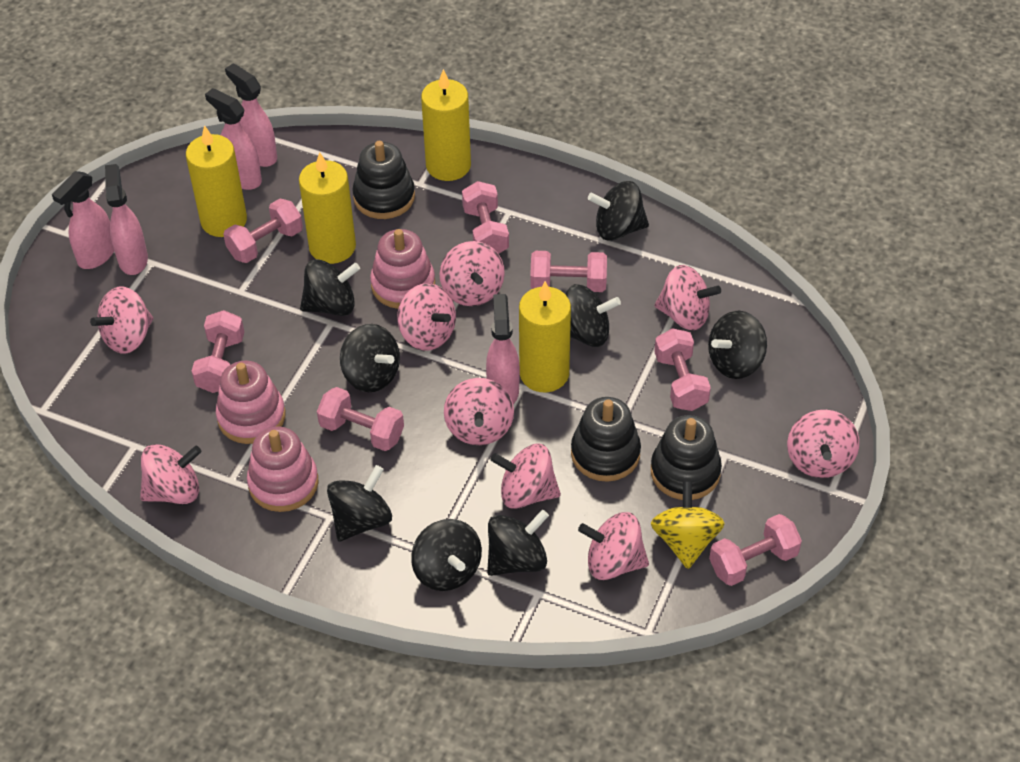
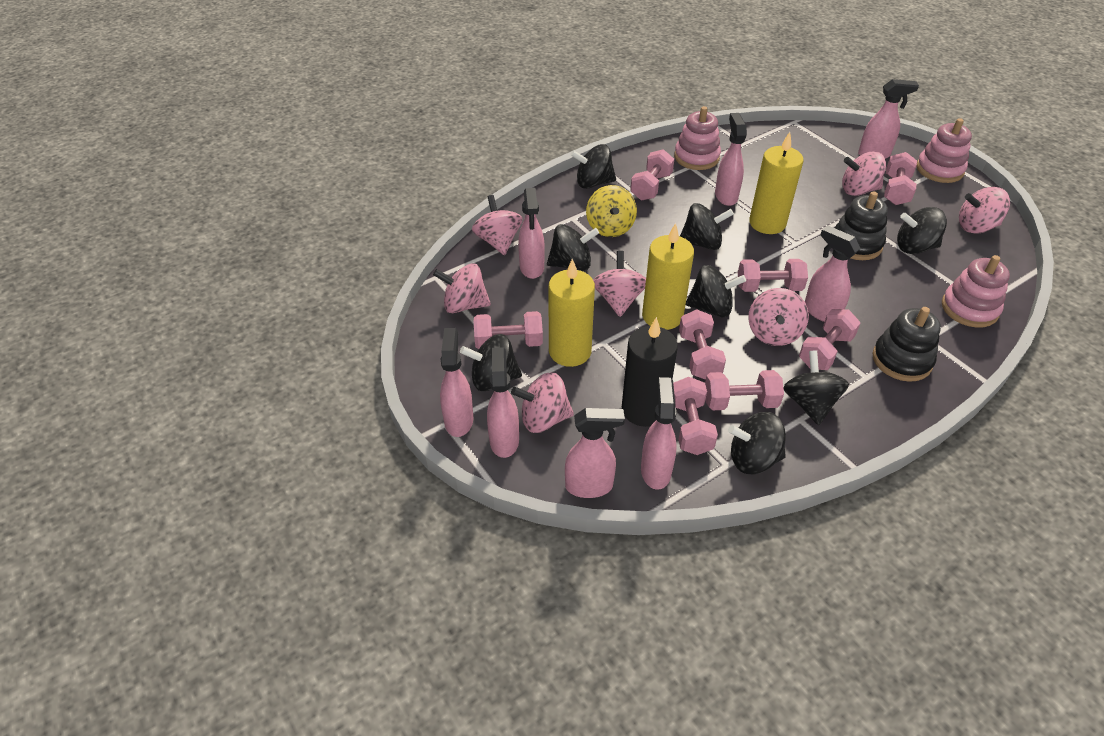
black candle: none = 0 -> [622,317,678,427] = 1
black stacking toy: [352,141,415,219] [571,397,641,482] [651,415,722,500] = 3 -> [835,191,888,260] [873,307,941,382] = 2
pink dumbbell: [192,310,244,393] [223,199,303,263] [317,387,404,451] [462,181,509,254] [530,251,607,292] [654,328,711,411] [709,514,802,586] = 7 -> [474,311,543,349] [630,149,674,200] [673,377,718,455] [679,309,726,380] [705,370,784,410] [738,259,808,292] [799,309,860,370] [884,152,917,205] = 8
pink spinning top: [90,287,153,354] [140,444,201,504] [397,283,456,351] [440,241,505,306] [444,378,514,445] [491,444,561,509] [578,512,649,580] [655,265,721,330] [787,410,859,478] = 9 -> [433,263,491,313] [472,195,523,255] [511,372,574,433] [593,251,646,317] [748,288,809,346] [842,151,886,196] [959,187,1010,233] = 7
pink spray bottle: [52,171,114,269] [105,164,148,275] [205,88,262,190] [225,63,277,167] [486,294,520,404] = 5 -> [440,328,473,437] [487,347,519,458] [518,188,545,279] [565,408,625,498] [641,377,677,490] [715,113,747,206] [805,226,860,322] [858,79,919,159] = 8
yellow candle: [186,125,247,237] [299,152,356,264] [421,69,471,181] [519,281,571,392] = 4 -> [548,259,595,367] [642,223,694,330] [749,132,804,234] = 3

